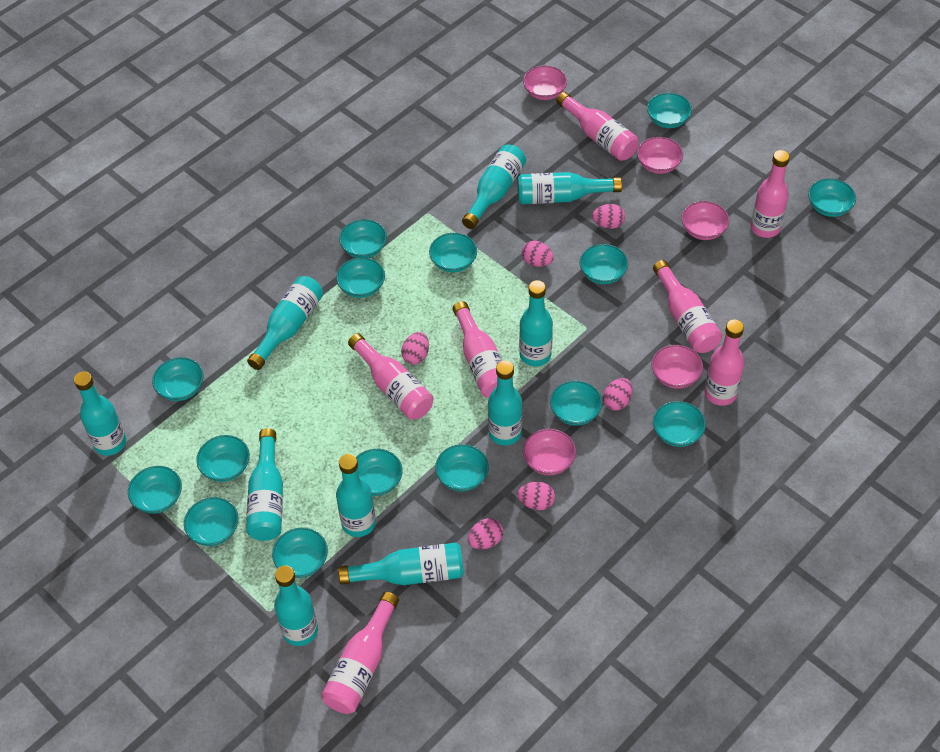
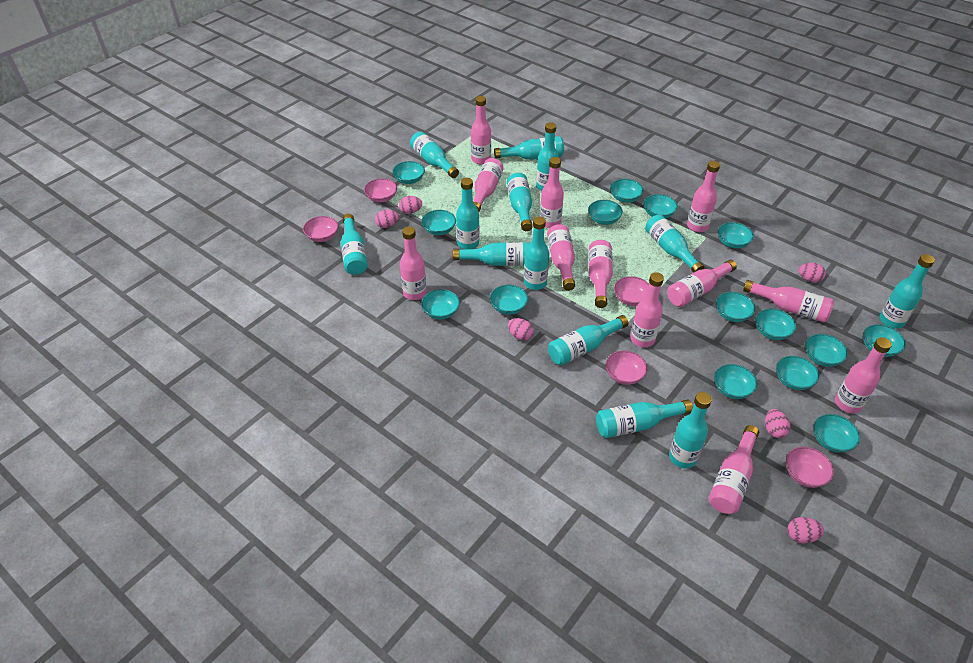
pink bottle: [321,592,399,714] [348,333,433,420] [452,301,503,398] [556,92,638,161] [653,260,722,353] [704,320,744,406] [751,150,790,238] = 7 -> [400,226,427,300] [471,96,491,165] [473,158,504,212] [540,157,564,228] [547,224,575,291] [589,240,613,308] [630,272,664,347] [667,260,737,307] [687,161,720,232] [709,425,759,514] [743,280,834,322] [835,337,892,413] = 12
turquoise bottle: [74,371,126,456] [246,428,283,541] [247,276,323,370] [274,565,318,646] [336,454,376,537] [338,543,464,585] [462,145,526,229] [488,360,522,446] [517,172,622,204] [519,280,553,367] = 10 -> [341,214,368,275] [410,131,459,178] [453,242,531,266] [456,178,479,249] [494,136,564,160] [507,173,533,231] [524,216,549,290] [536,122,559,191] [548,315,628,366] [596,400,693,438] [645,214,704,273] [669,392,712,468] [879,254,935,329] = 13

